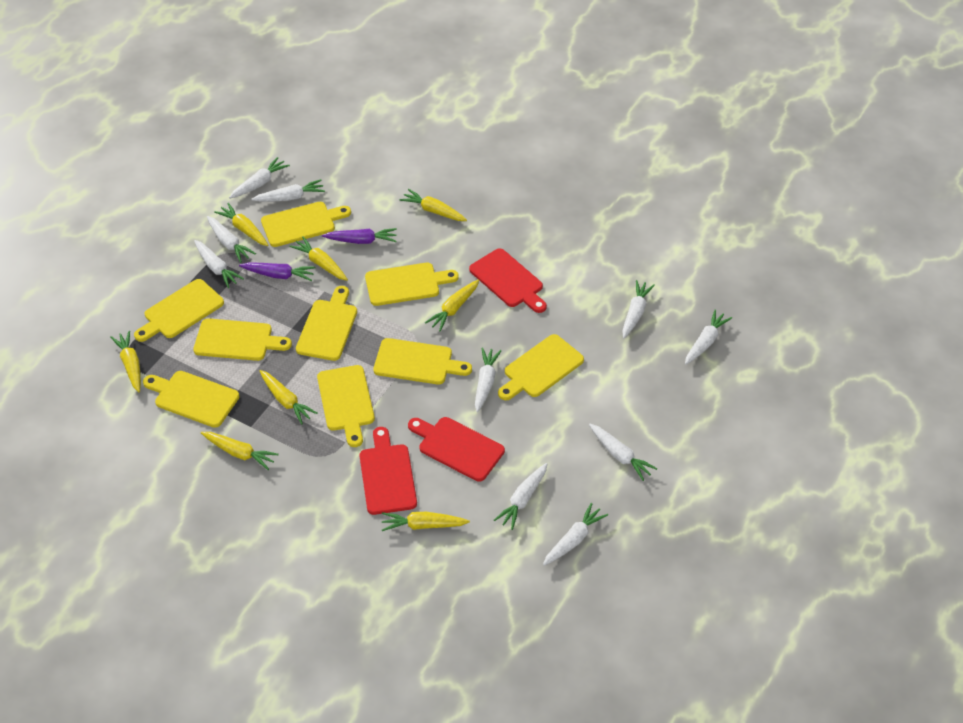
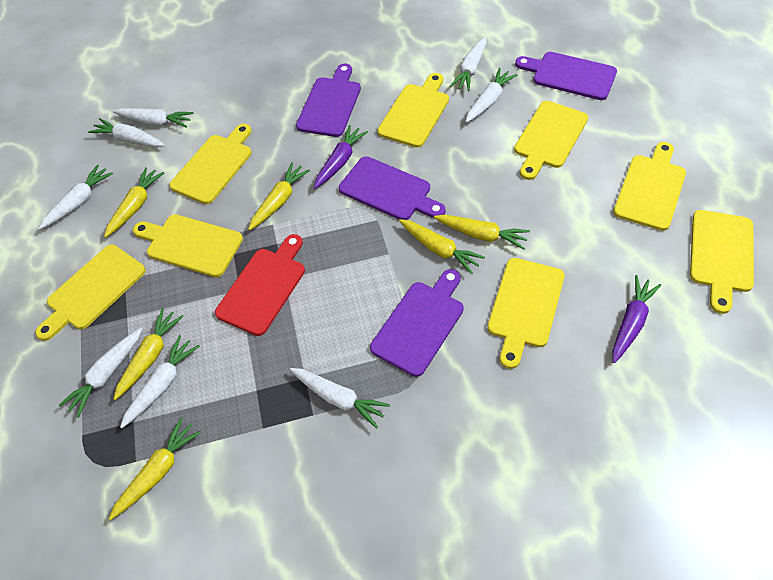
purple cutting board: none = 0 -> [296,64,361,137] [339,156,446,220] [370,269,464,377] [515,52,617,100] = 4
red cutting board: [359,427,417,515] [408,417,505,482] [469,248,547,313] = 3 -> [215,234,305,336] = 1
white carrot: [194,240,244,288] [207,216,256,263] [229,157,290,199] [251,179,325,202] [475,348,501,413] [494,463,547,530] [543,503,608,566] [589,424,657,481] [622,280,655,338] [685,310,732,365] = 10 -> [38,165,113,230] [59,328,142,418] [88,118,165,147] [113,108,193,128] [120,335,200,428] [290,368,390,429] [450,36,486,91] [465,68,517,123] = 8
yellow carrot: [110,331,141,392] [201,432,279,470] [214,203,268,246] [260,370,318,425] [289,236,348,281] [382,512,470,531] [400,189,467,221] [425,279,479,332] = 8 -> [104,167,164,238] [109,417,201,520] [114,308,184,400] [248,163,310,230] [399,219,485,274] [434,215,530,250] = 6
yellow cutting board: [134,279,224,342] [143,371,239,428] [193,318,292,361] [261,202,351,247] [296,286,357,361] [317,365,375,447] [365,263,459,306] [373,338,472,384] [498,334,584,400] = 9 -> [35,245,146,341] [133,214,243,277] [169,124,252,204] [378,73,449,148] [487,258,565,369] [514,101,588,180] [613,142,686,231] [690,210,754,314] = 8

